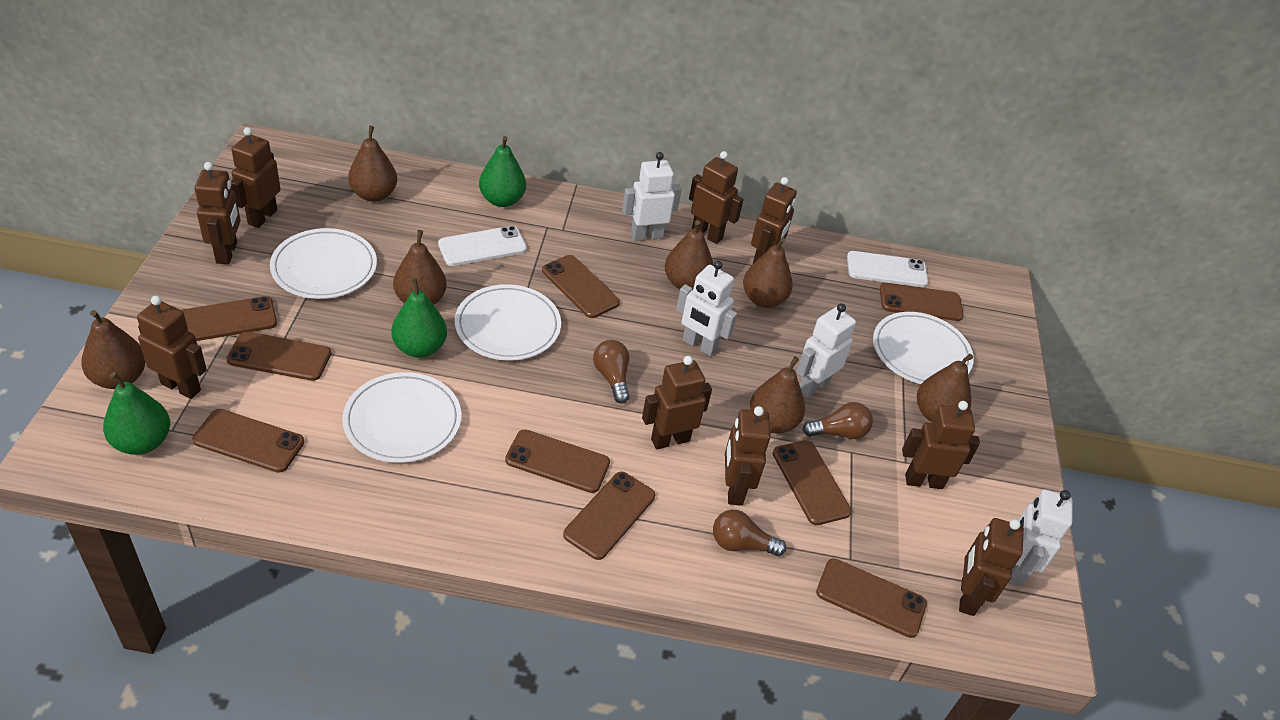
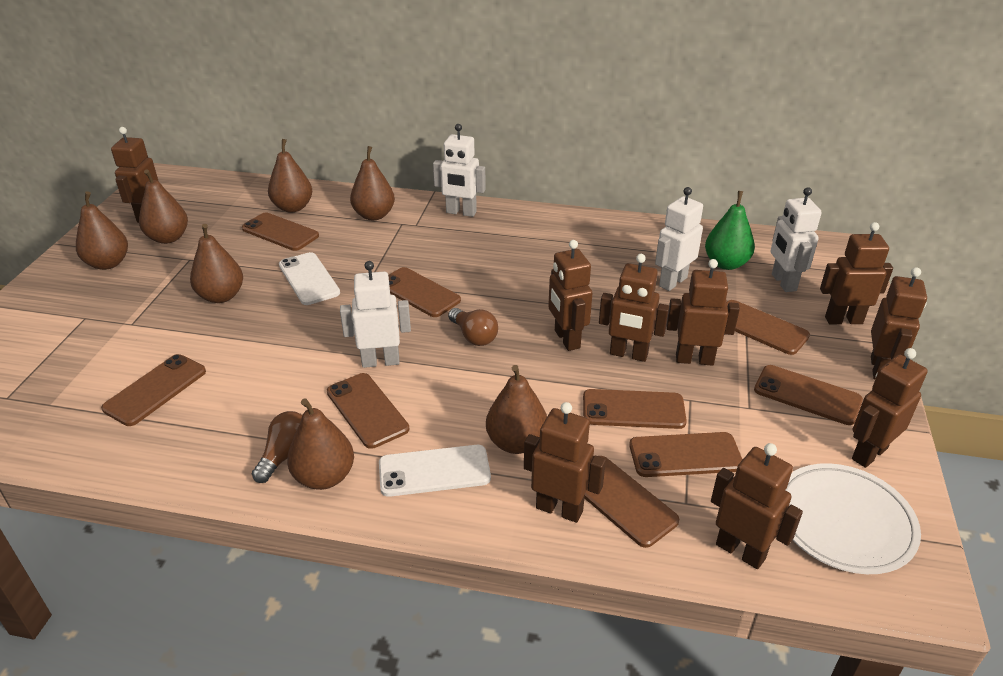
brown light bulb: [593,340,630,404] [713,510,786,556] [803,402,873,439] = 3 -> [252,411,302,483] [448,308,498,346] = 2
green pear: [103,372,170,455] [391,278,447,358] [479,136,526,207] = 3 -> [705,191,755,270] = 1
white plate: [270,228,377,299] [342,372,461,463] [455,284,561,361] [873,312,974,384] = 4 -> [786,463,921,574] = 1

